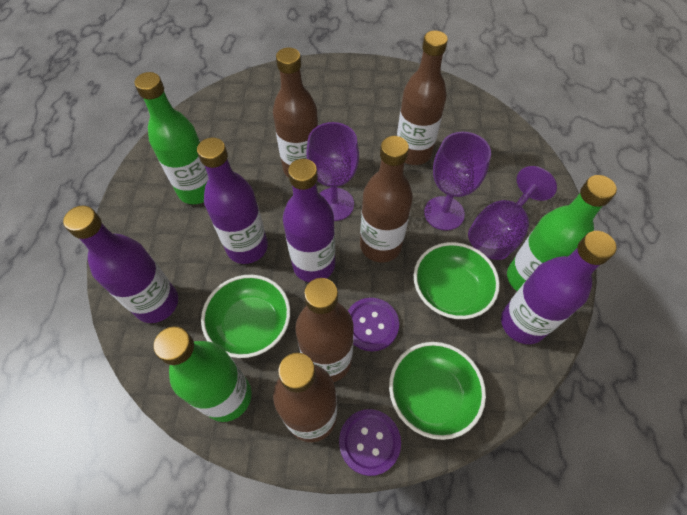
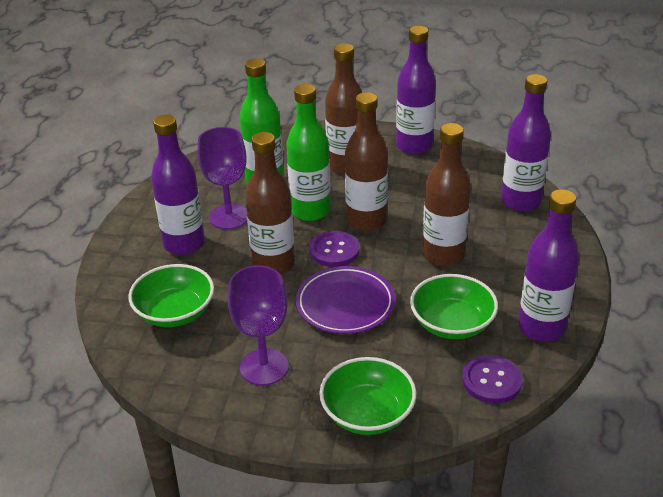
brown bottle: [273,47,318,178] [273,353,337,442] [295,278,354,382] [360,136,413,262] [397,31,448,165] = 5 -> [245,132,295,274] [325,43,362,174] [345,92,388,231] [422,123,471,267] = 4
green bottle: [134,72,208,204] [154,326,252,422] [507,175,617,291] = 3 -> [239,58,284,185] [286,84,331,221] = 2
purple goblet: [306,122,359,221] [424,132,491,231] [468,166,557,260] = 3 -> [198,127,247,230] [228,265,289,386] = 2
purple plate: none = 0 -> [296,266,395,334] = 1

